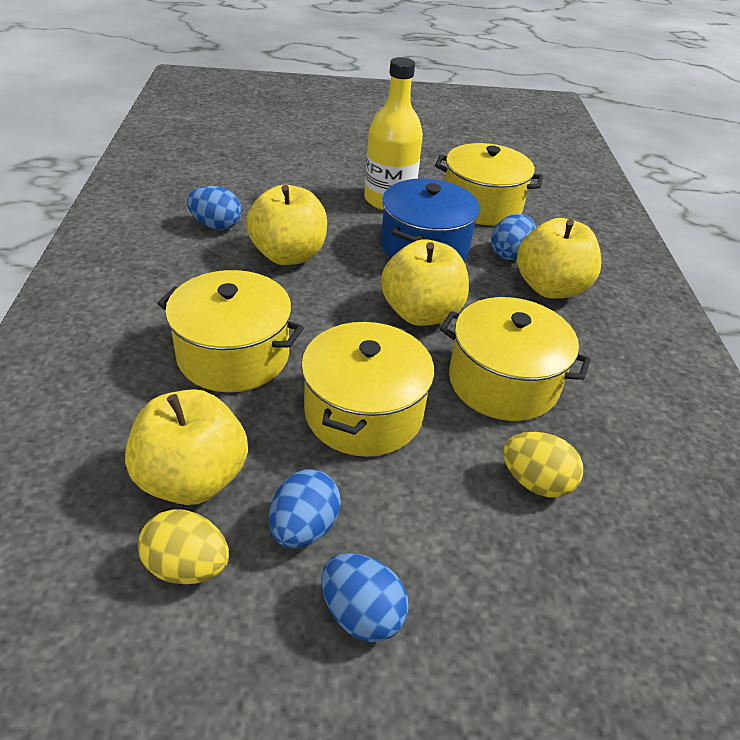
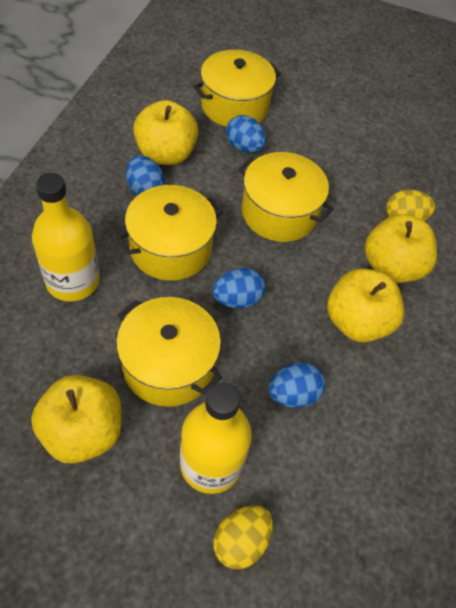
blue pot: [381,178,480,261] = 1 -> none = 0
yellow bottle: [364,57,423,210] = 1 -> [32,173,100,302] [180,383,252,494] = 2

